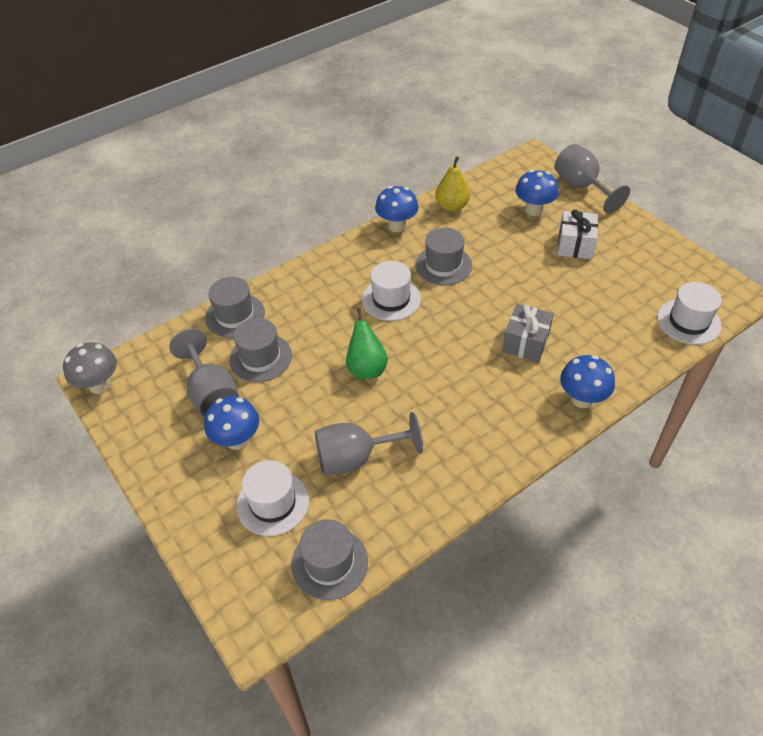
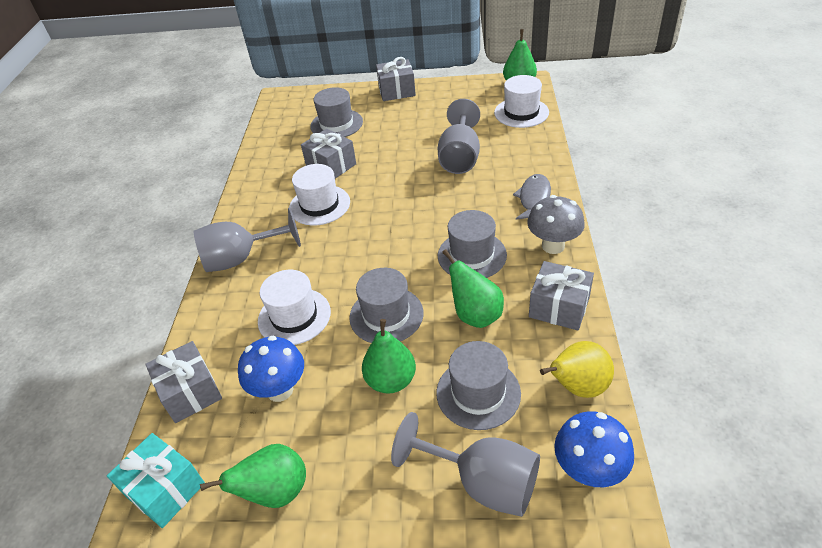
blue mushroom: [204,396,259,450] [375,186,418,232] [515,170,559,216] [560,355,615,408] = 4 -> [238,336,304,402] [554,411,634,487] = 2
green pear: [346,307,388,380] = 1 -> [200,444,306,508] [362,319,416,394] [442,249,504,328] [503,29,537,80] = 4
grey fish: none = 0 -> [513,174,551,219] = 1
grey gift: [502,304,554,362] = 1 -> [145,341,222,423] [301,129,356,178] [376,57,416,101] [529,261,594,330] = 4
turquoise gift: none = 0 -> [107,433,205,528] = 1
white gift: [558,209,598,259] = 1 -> none = 0

